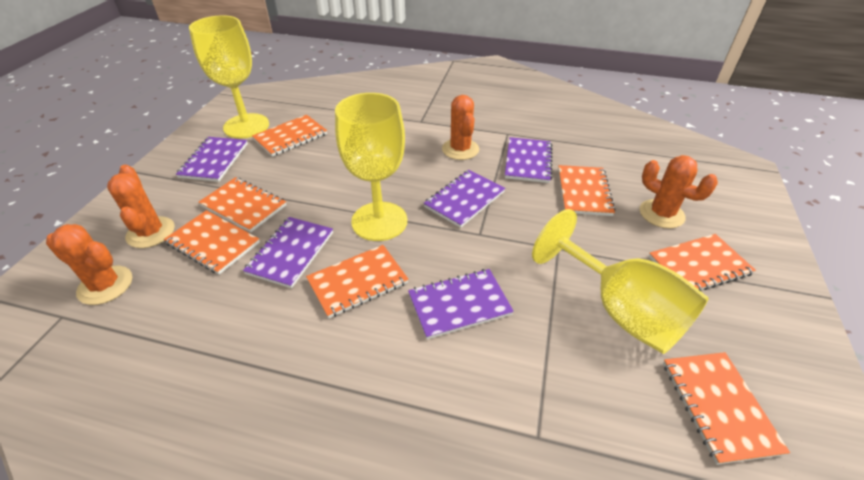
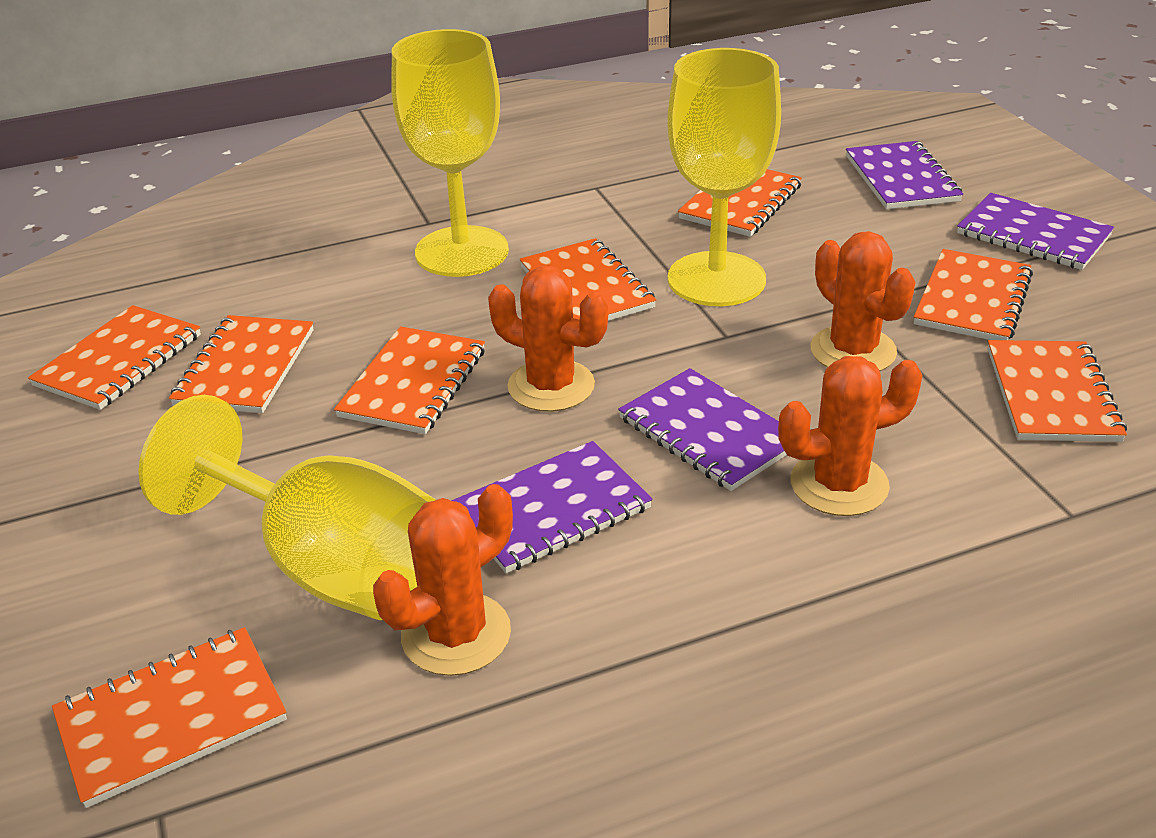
orange notebook: [164,210,260,274] [198,177,286,232] [252,115,327,157] [306,245,409,318] [558,165,616,216] [649,234,756,291] [663,352,790,465] = 7 -> [28,305,201,410] [52,627,287,808] [169,315,314,413] [334,326,485,434] [520,238,656,321] [678,169,802,237] [914,249,1033,340] [987,340,1127,442] = 8
purple notebook: [176,137,248,182] [243,217,333,288] [408,269,514,339] [423,170,505,228] [505,137,552,183] = 5 -> [451,441,653,573] [618,368,787,491] [846,141,963,209] [957,193,1114,270] = 4

